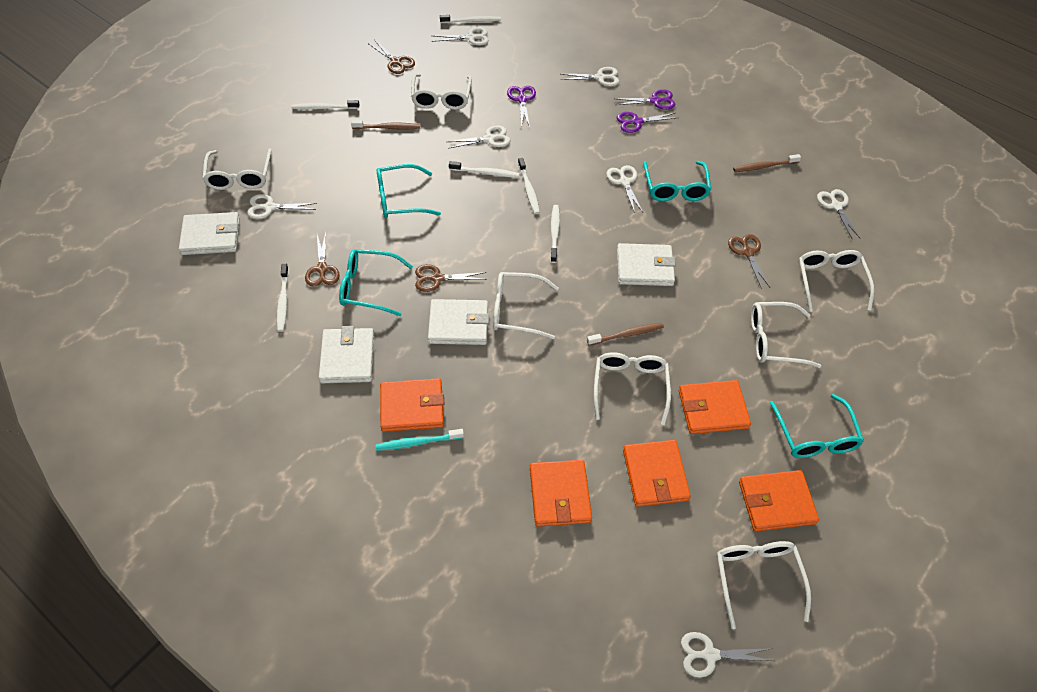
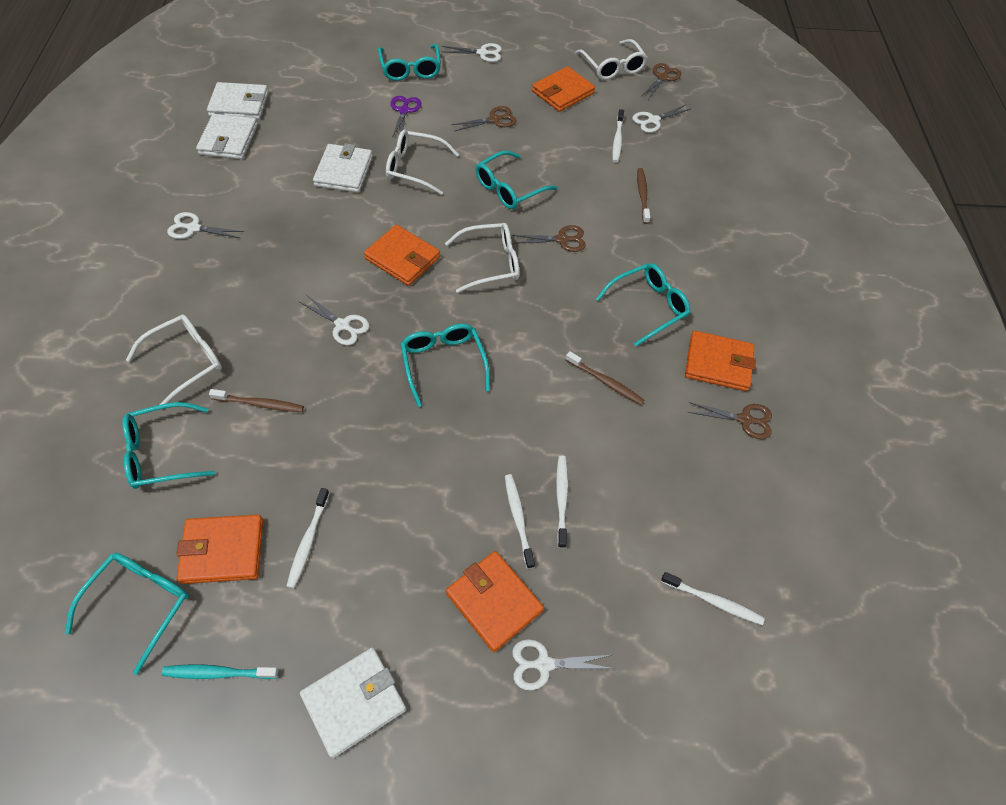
purple scissors: [507,86,536,127] [616,89,675,110] [617,112,677,133] = 3 -> [391,96,421,138] = 1
turquoise glasses: [339,249,413,316] [376,164,441,218] [643,161,711,201] [770,394,864,458] = 4 -> [65,553,189,675] [122,402,215,489] [378,44,441,81] [400,324,490,407] [476,151,558,209] [596,263,690,346] = 6
white glasses: [202,148,272,190] [411,73,472,110] [493,272,558,339] [594,352,671,425] [717,541,811,629] [751,302,821,368] [798,250,874,312] = 7 -> [126,314,222,405] [386,130,459,195] [445,223,519,293] [575,39,648,80] = 4
white scissors: [247,194,317,219] [432,27,489,45] [447,125,510,149] [560,67,619,86] [606,165,643,213] [681,632,773,677] [817,189,861,239] = 7 -> [167,212,244,239] [298,295,370,346] [441,43,502,62] [512,639,615,690] [632,105,691,133] = 5
white toothbrush: [277,264,289,332] [292,100,359,110] [440,15,501,23] [449,161,519,178] [518,158,540,214] [550,205,560,263] = 6 -> [286,488,330,589] [505,474,535,569] [556,456,568,548] [612,109,624,162] [661,572,765,625] = 5

